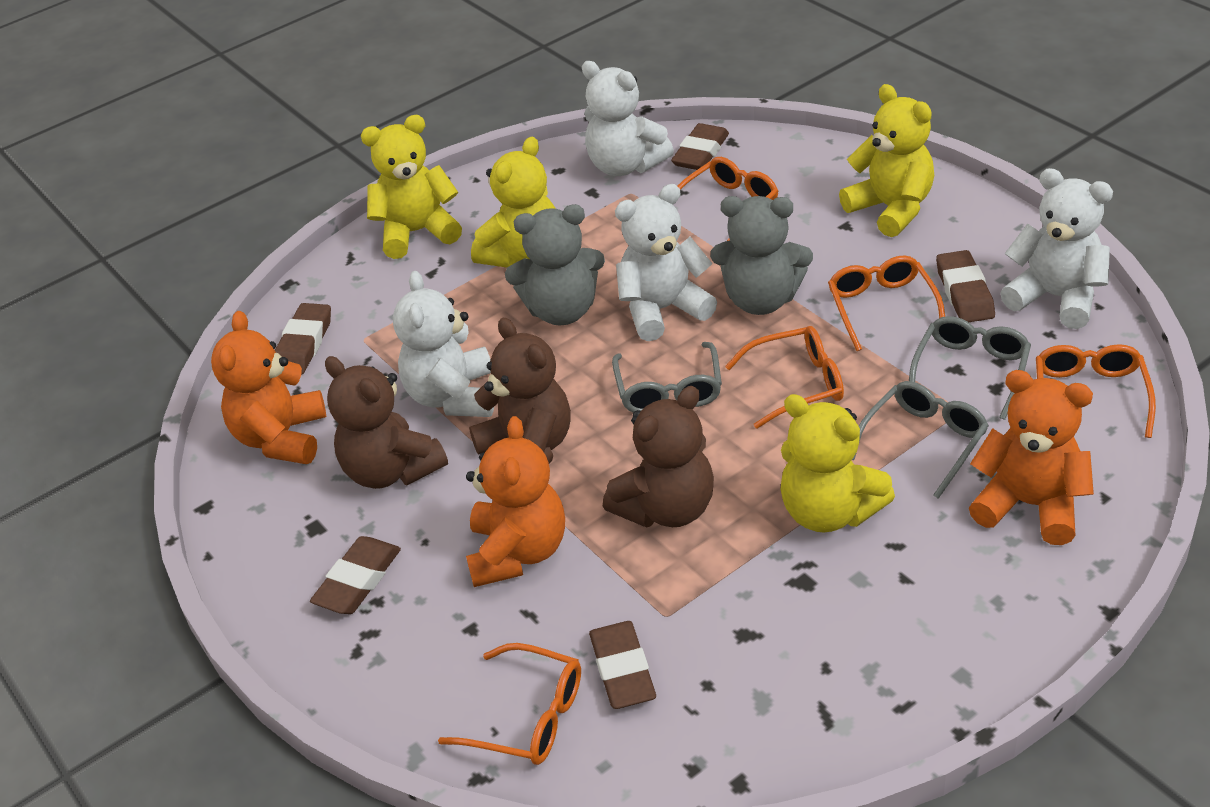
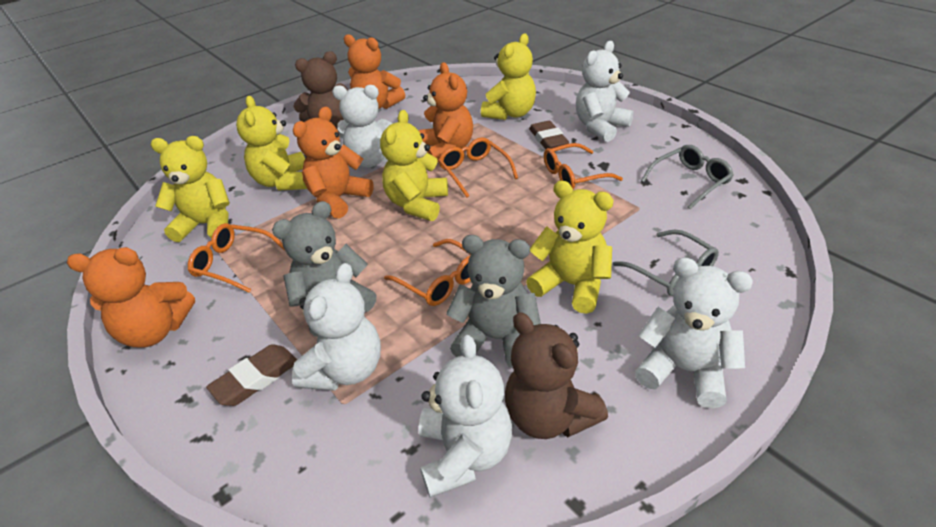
brown eraser: [275,303,331,375] [310,536,401,614] [589,621,656,709] [671,123,729,170] [936,250,995,322] = 5 -> [206,344,297,406] [529,121,569,149] = 2
brown teddy bear: [325,356,448,489] [469,318,571,463] [603,386,714,528] = 3 -> [293,51,348,128] [505,312,608,439] = 2
grey glasses: [612,342,722,413] [852,381,989,499] [909,316,1031,420] = 3 -> [613,230,719,296] [641,145,734,209] = 2
orange glasses: [438,643,581,765] [677,157,778,241] [725,326,844,429] [828,255,945,351] [1036,344,1156,438] = 5 -> [188,223,285,293] [384,239,471,306] [438,137,518,197] [544,143,623,189] = 4
orange teddy bear: [211,311,326,464] [466,416,565,587] [969,370,1094,545] = 3 -> [67,247,195,348] [293,107,374,219] [344,34,405,109] [419,62,473,163] = 4
white teddy bear: [393,271,494,417] [582,61,674,176] [615,184,717,341] [1000,168,1113,329] = 4 -> [292,263,381,391] [332,85,393,167] [419,335,512,498] [576,41,634,142] [635,257,753,409] = 5
yellow teddy bear: [361,115,462,259] [471,137,556,267] [781,394,895,533] [839,84,934,237] = 4 -> [151,136,230,242] [236,96,307,191] [380,110,448,221] [481,33,536,120] [526,180,614,314] = 5

